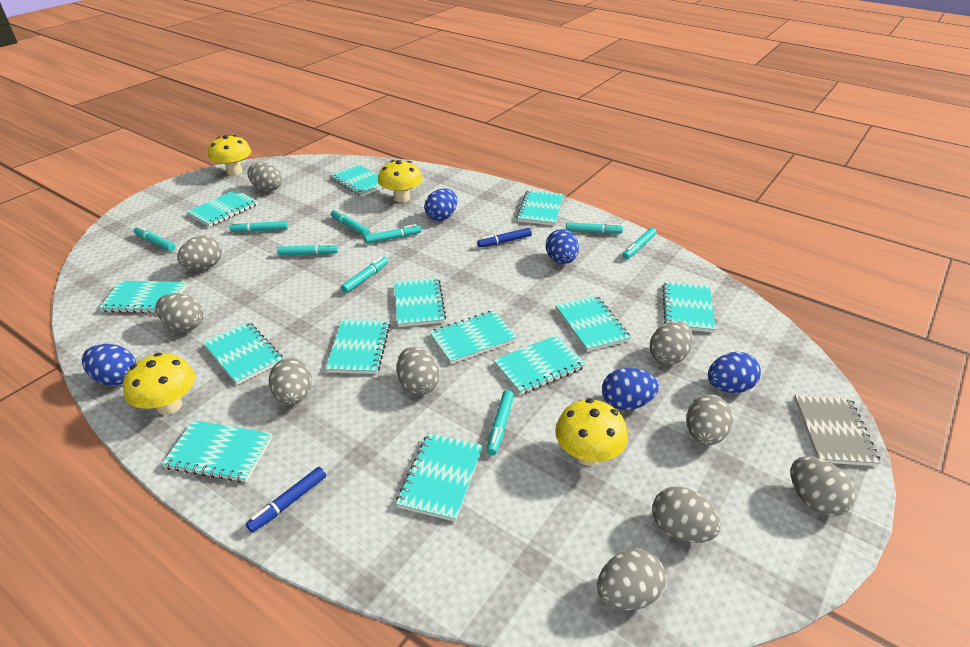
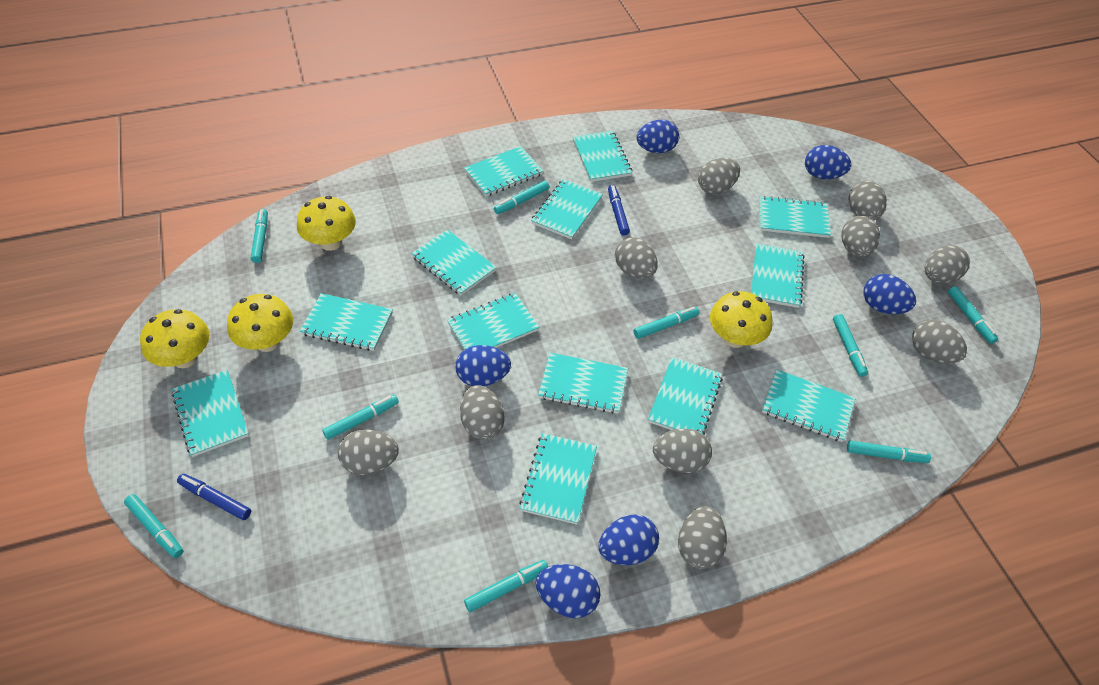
blue egg: [82,344,136,386] [424,188,457,221] [546,229,579,264] [602,368,659,410] [708,352,761,393] = 5 -> [455,345,511,386] [536,564,600,618] [598,515,659,565] [636,120,679,153] [805,145,851,179] [863,274,916,314] = 6
grey notebook: [794,394,881,466] = 1 -> none = 0

